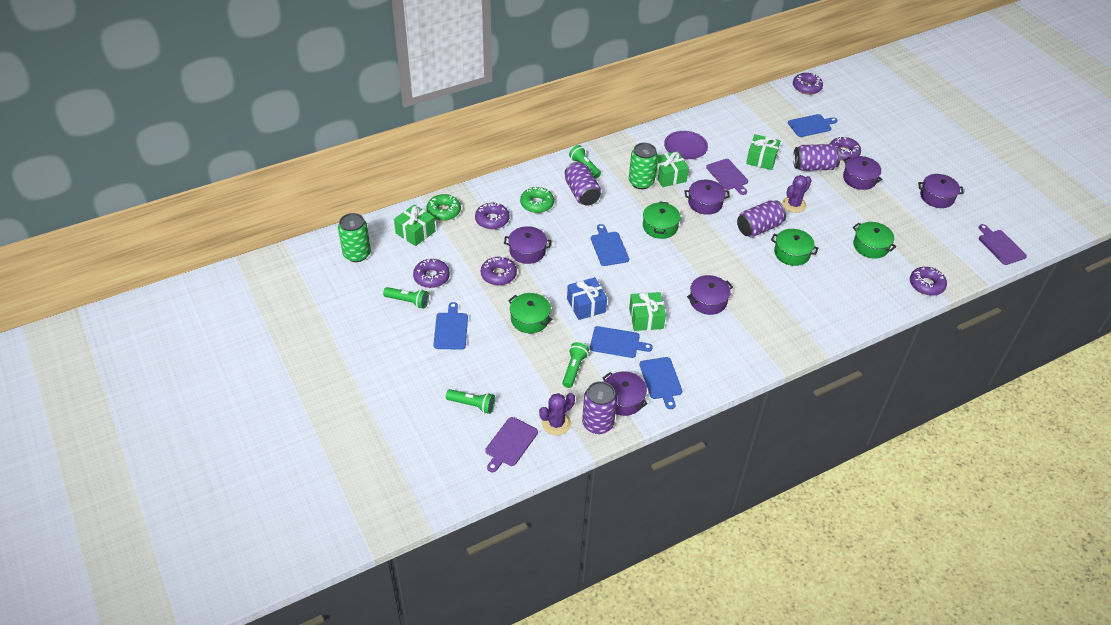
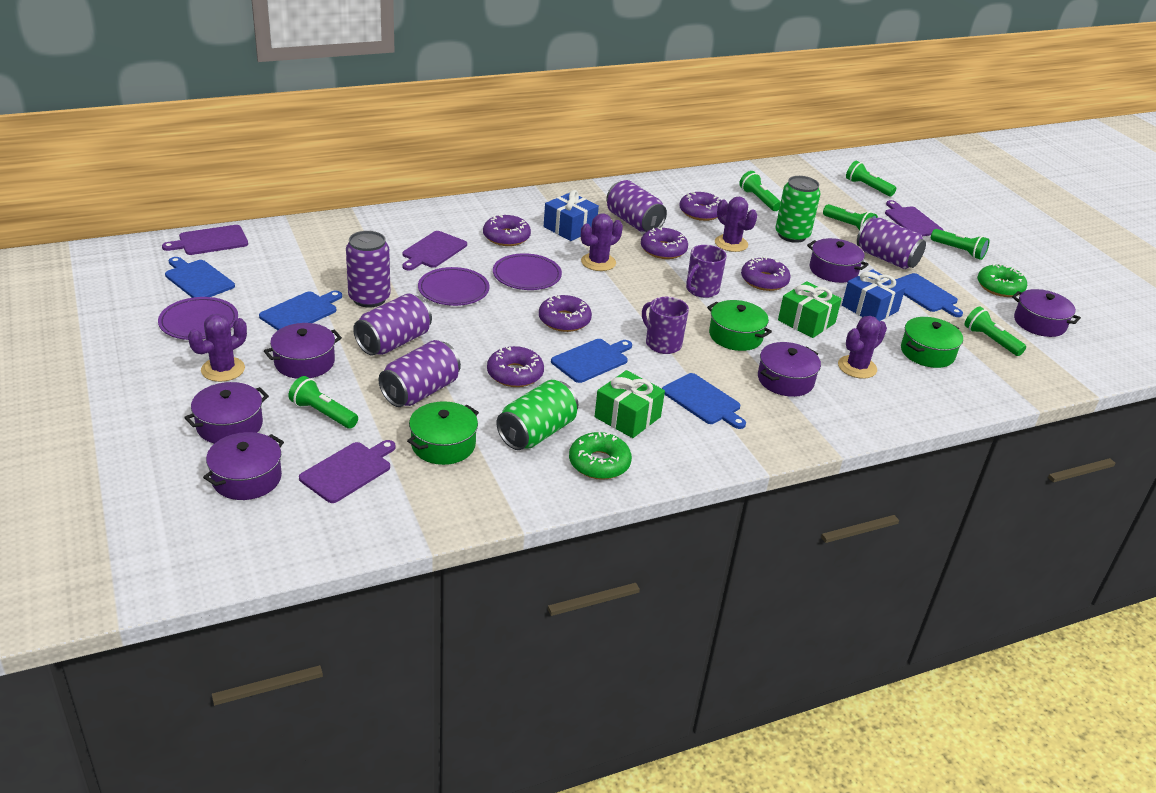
blue gift: [567,277,607,320] = 1 -> [544,190,599,241] [842,269,906,321] = 2
green flashlight: [383,287,429,309] [446,389,495,414] [562,342,589,388] [569,145,601,178] = 4 -> [288,376,358,429] [739,171,781,211] [823,204,878,230] [846,161,896,196] [931,229,989,260] [964,306,1026,356] = 6
green gift: [394,204,435,246] [629,292,666,331] [655,151,689,187] [746,134,780,170] = 4 -> [595,370,665,438] [778,281,842,338] = 2
green pot: [508,293,553,333] [643,201,681,239] [771,229,818,266] [853,222,896,259] = 4 -> [407,401,479,465] [707,300,772,351] [901,317,963,368] = 3
purple cactus: [539,393,575,435] [782,175,812,213] = 2 -> [188,314,247,382] [581,213,623,271] [715,196,757,252] [838,316,887,379] = 4
purple can: [565,161,601,206] [582,381,617,434] [737,200,786,237] [793,144,840,171] = 4 -> [346,231,391,308] [353,294,432,356] [379,340,461,407] [606,180,667,232] [857,217,926,269] = 5
purple cutting board: [485,417,538,472] [706,159,748,195] [979,224,1027,265] = 3 -> [162,225,248,255] [299,440,396,503] [402,231,467,271] [885,200,944,237] = 4
purple mug: none = 0 -> [642,297,689,354] [686,245,727,298] = 2
purple plate: [664,131,708,159] = 1 -> [158,297,238,340] [418,267,490,306] [493,253,562,290] = 3

